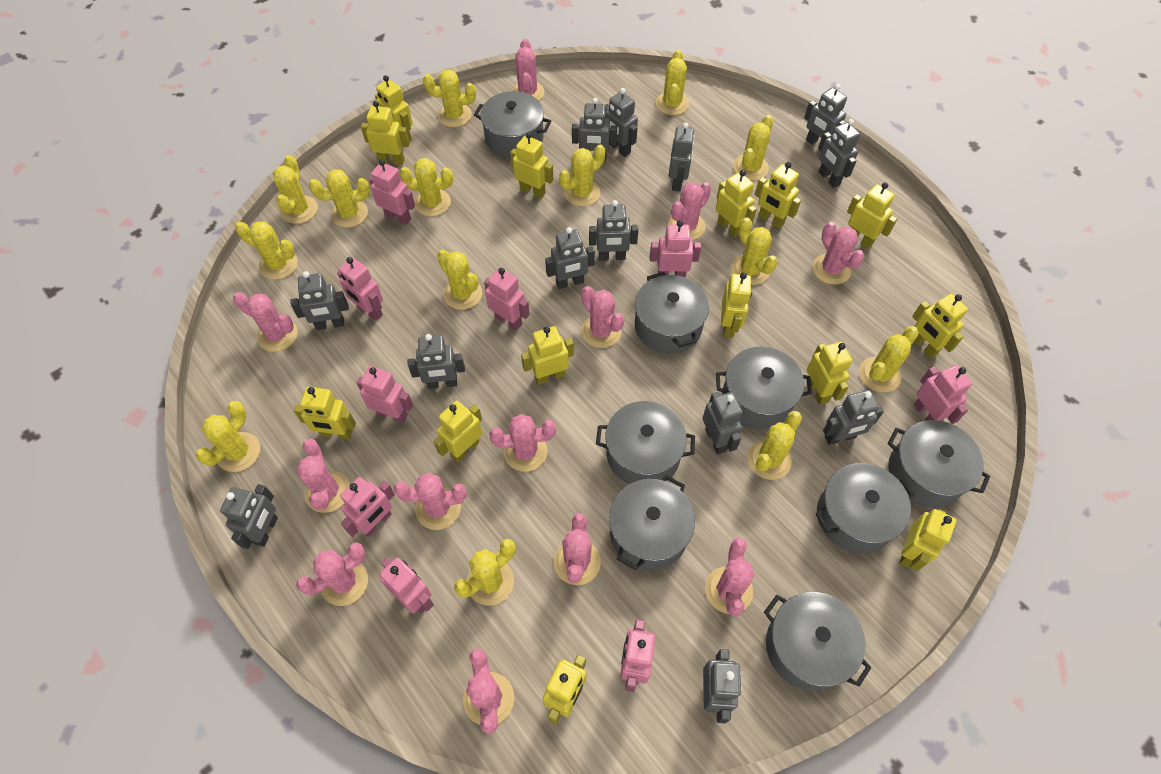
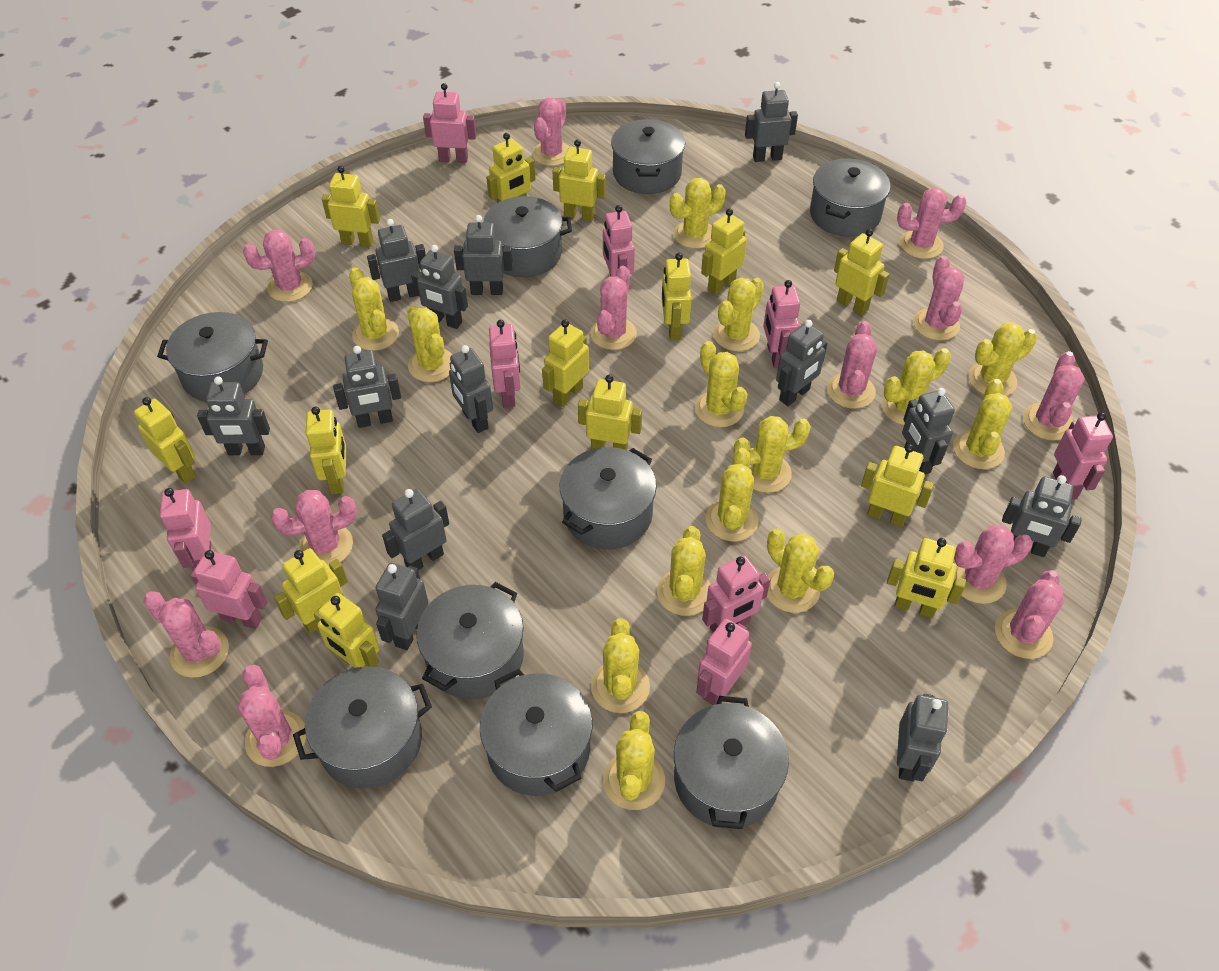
grey pot: [474,91,551,159] [596,401,695,484] [609,475,695,570] [635,272,709,354] [716,346,812,430] [764,592,871,691] [815,463,915,554] [888,420,990,508] = 8 -> [157,312,268,402] [293,666,432,789] [417,582,524,699] [480,669,592,796] [483,196,572,277] [560,447,656,549] [611,119,685,194] [674,696,789,829] [810,159,890,237] = 9

